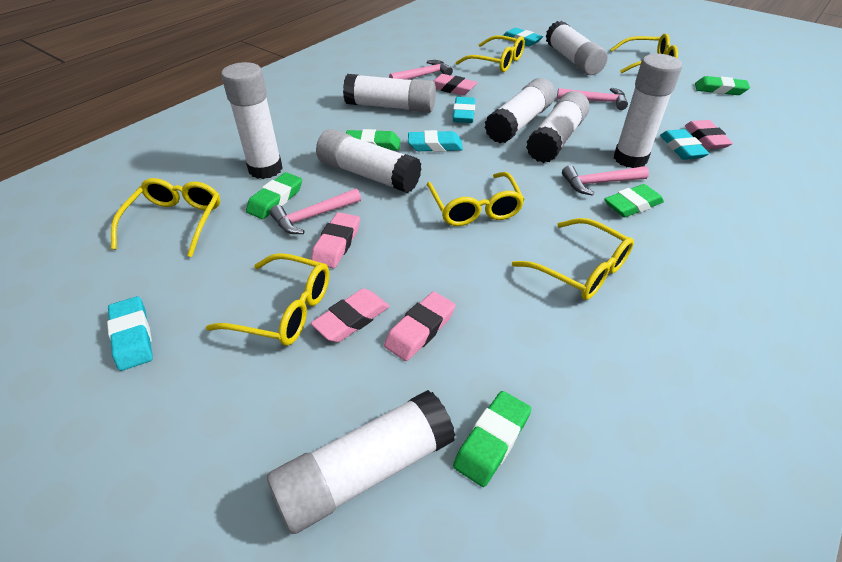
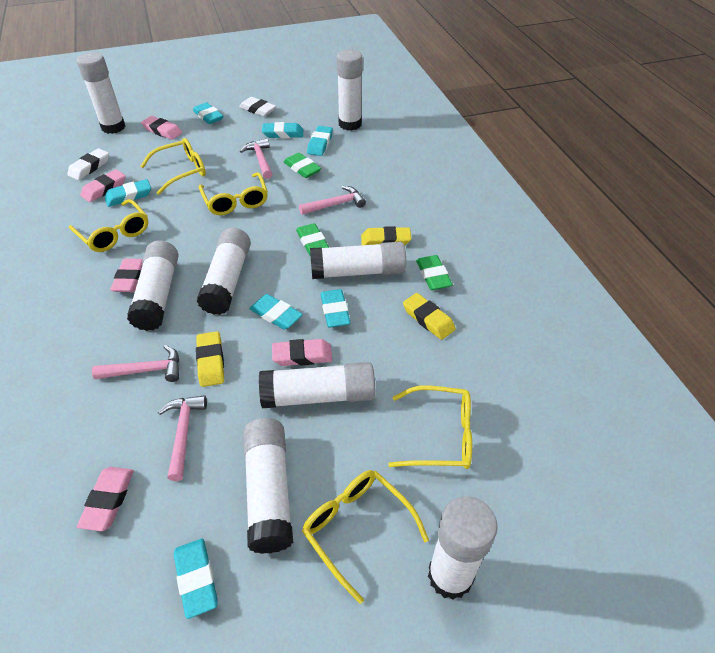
green eraser: [246,172,302,219] [346,129,401,151] [453,391,531,487] [604,184,664,217] [695,76,750,95] = 5 -> [284,153,321,178] [296,223,329,255] [416,255,453,290] = 3
turquoise eraser: [107,296,153,371] [408,130,463,152] [453,97,475,123] [503,28,543,46] [660,129,709,160] = 5 -> [105,179,151,207] [174,539,218,619] [193,102,223,124] [249,294,303,330] [262,122,303,138] [307,126,333,156] [320,289,351,328] = 7
white eraser: none = 0 -> [67,148,109,180] [239,97,276,117] = 2
yellow eraser: none = 0 -> [196,331,224,387] [361,226,412,246] [403,293,456,340] = 3
yellow glasses: [111,178,220,257] [206,253,329,346] [427,172,525,226] [456,35,525,72] [512,218,634,300] [610,33,678,73] = 6 -> [69,199,148,252] [140,138,206,195] [199,172,268,215] [302,470,429,604] [388,385,472,469] = 5

